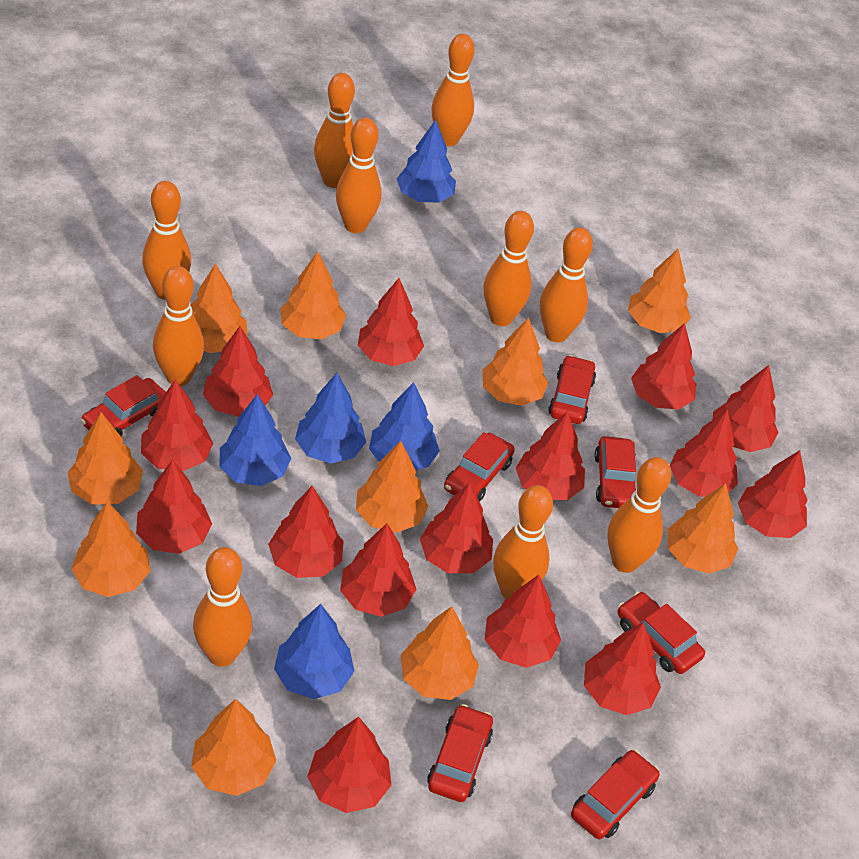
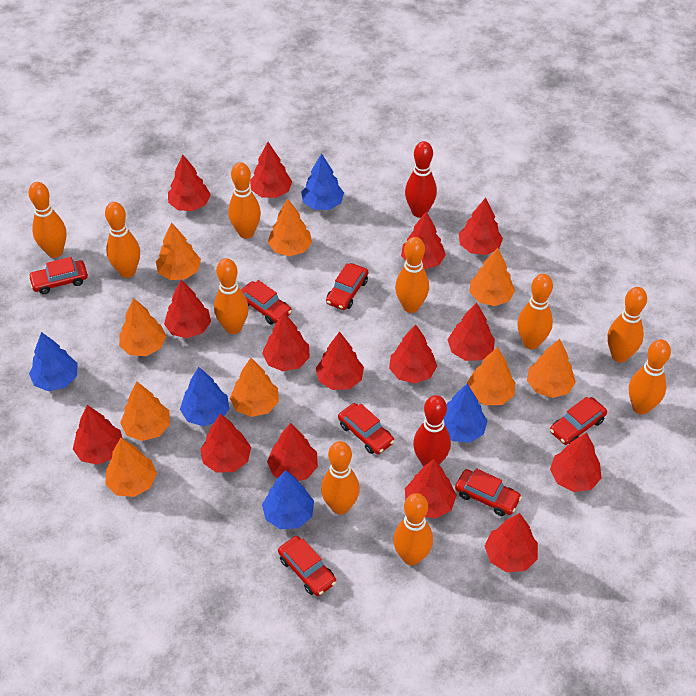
orange tree: [68,412,143,505] [71,501,150,597] [191,263,248,353] [191,699,276,796] [280,252,346,339] [356,441,428,533] [400,606,479,700] [482,318,548,406] [628,249,691,333] [667,483,738,574] = 10 -> [105,438,157,497] [119,298,166,356] [120,382,170,441] [156,222,201,280] [230,358,279,417] [268,199,312,256] [467,347,515,405] [470,248,515,306] [527,339,576,398] = 9
red bowling pin: none = 0 -> [405,141,437,218] [413,395,451,467] = 2

